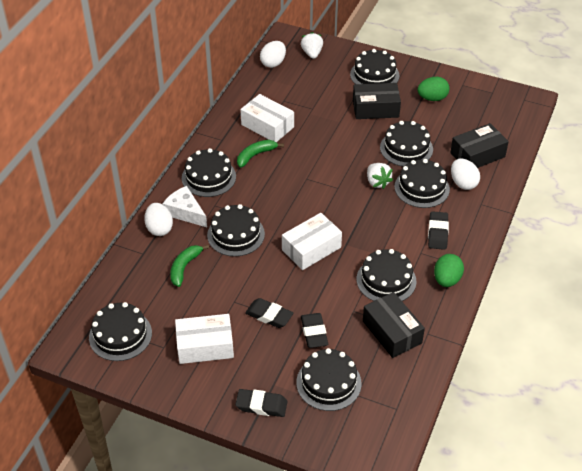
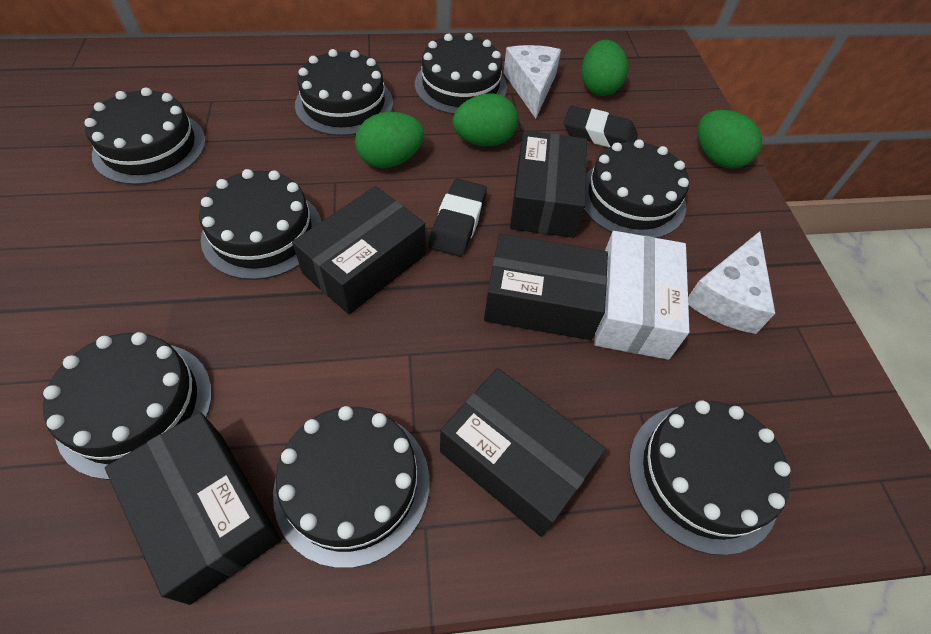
black box: [353,83,401,119] [363,292,425,358] [450,123,509,168] = 3 -> [105,412,281,605] [292,186,426,314] [440,368,606,537] [484,234,608,340] [510,131,587,238] = 5
black eraser: [235,389,288,417] [245,298,293,328] [301,313,328,348] [428,211,449,250] = 4 -> [429,179,487,257] [564,106,638,147] = 2
green banana: [170,245,209,287] [237,140,284,168] = 2 -> none = 0
green egg: [417,77,450,101] [434,254,464,287] = 2 -> [355,112,424,168] [452,93,518,147] [581,40,628,96] [697,110,762,169] = 4
white box: [175,314,234,364] [241,94,294,142] [282,213,342,270] = 3 -> [594,231,689,360] = 1
white cheese: [163,186,207,227] = 1 -> [503,45,561,119] [688,231,775,334] = 2
white egg: [144,203,173,236] [260,41,286,68] [451,159,480,190] = 3 -> none = 0
white strawberry: [301,32,323,59] [367,163,393,189] = 2 -> none = 0

